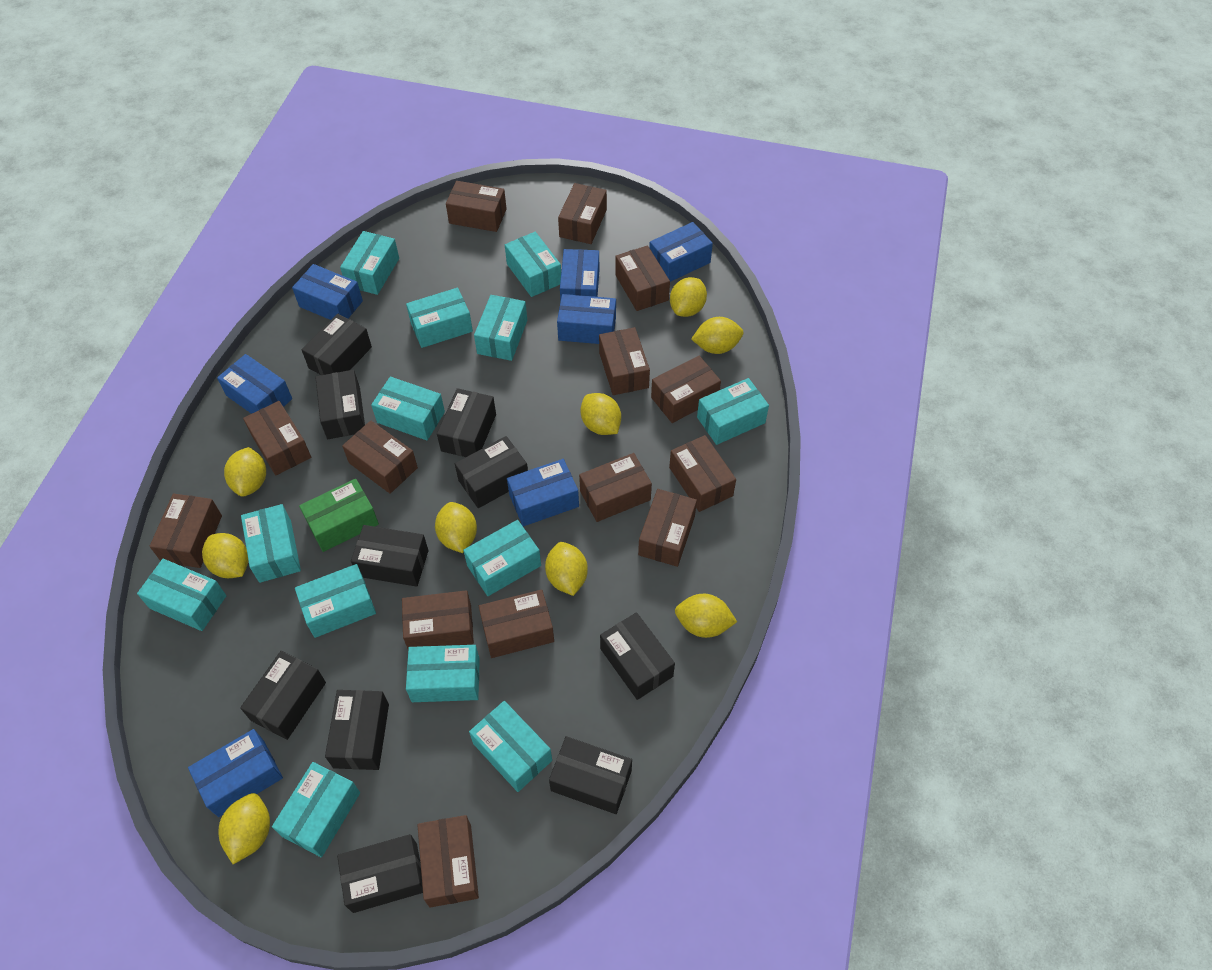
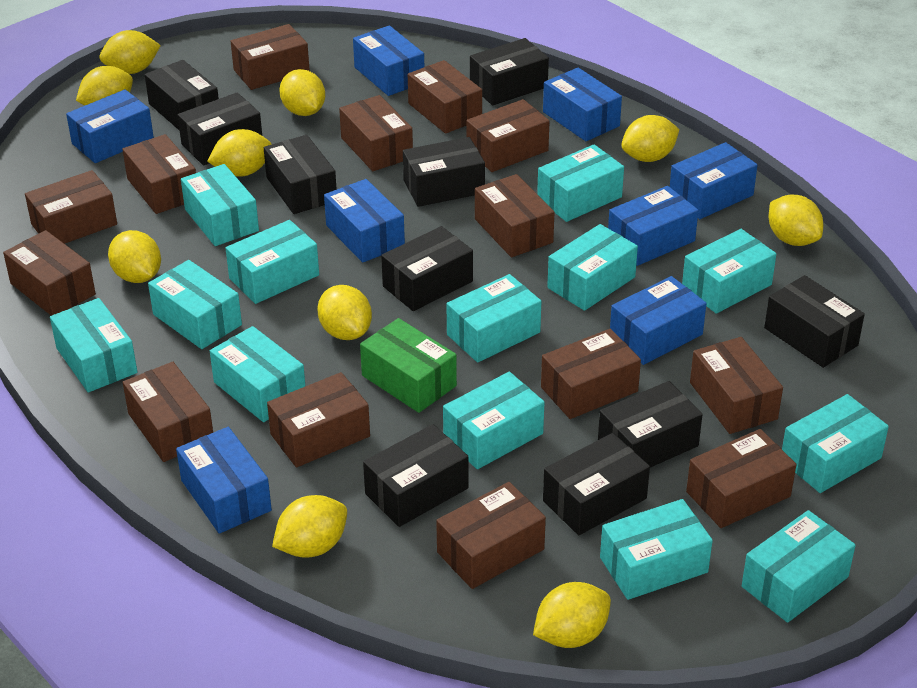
blue box: [188,729,283,817] [217,354,292,414] [292,264,363,320] [507,459,579,526] [557,294,616,344] [560,249,599,301] [649,222,713,282] = 7 -> [66,89,154,163] [176,427,272,534] [324,179,405,263] [353,25,424,96] [543,68,622,141] [608,186,699,266] [610,276,707,365] [670,142,758,219] = 8
yellow lemon: [202,533,248,578] [218,793,270,864] [224,447,266,497] [435,502,477,553] [545,542,588,596] [581,393,621,435] [670,277,707,317] [675,594,737,638] [692,317,743,354] = 9 -> [76,66,133,105] [99,30,161,74] [108,230,161,283] [207,129,272,177] [272,495,347,557] [279,69,325,116] [317,285,372,340] [533,582,611,648] [621,115,680,162] [768,195,823,246] = 10

